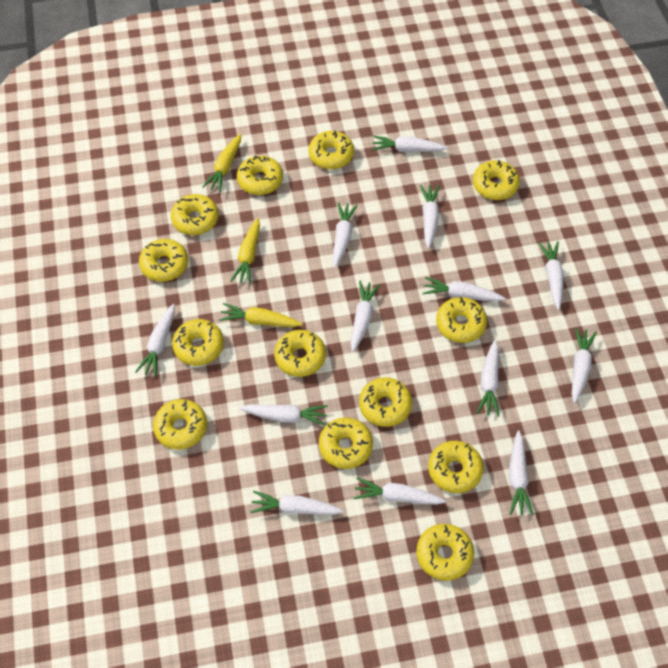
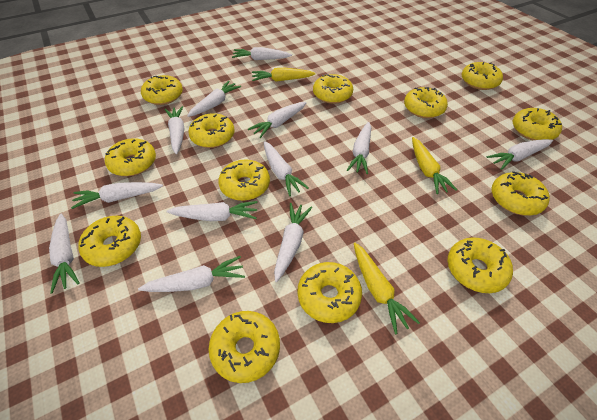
white carrot: [135,304,175,377] [239,405,328,426] [250,491,344,515] [333,202,358,268] [351,280,380,352] [354,477,446,505] [372,135,448,152] [420,185,440,249] [423,277,506,302] [477,339,499,416] [509,430,534,516] [538,241,564,310] [572,328,597,403] = 13 -> [49,214,80,294] [71,182,163,209] [138,256,245,292] [165,106,184,154] [166,201,258,221] [187,81,241,117] [232,47,292,60] [248,102,307,138] [264,141,309,196] [274,203,312,282] [347,122,371,174] [487,139,553,170] = 12

